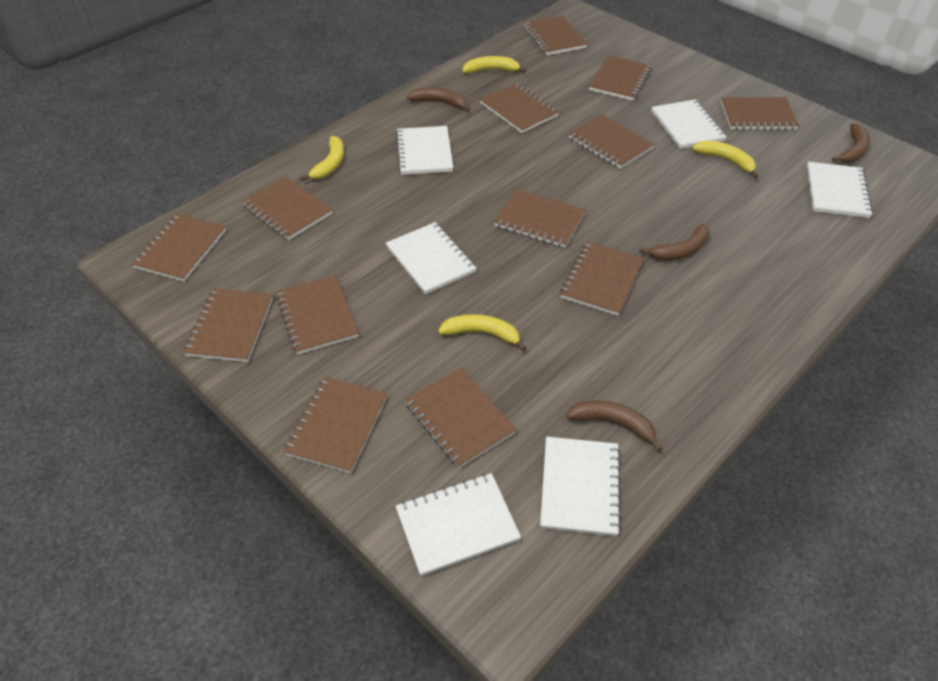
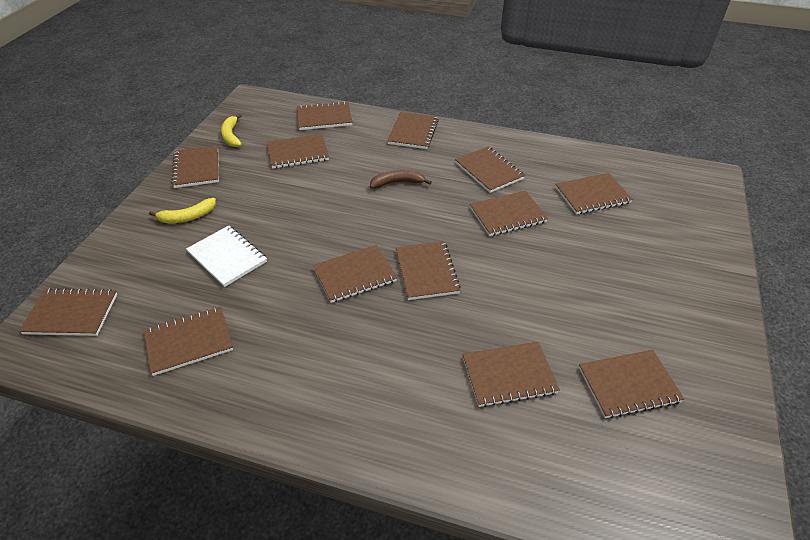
brown banana: [407,87,470,112] [566,400,662,452] [639,224,709,260] [832,123,870,163] = 4 -> [370,170,432,188] = 1
white notebook: [386,222,477,294] [396,126,453,175] [396,473,521,576] [540,437,621,536] [651,99,727,149] [807,162,873,218] = 6 -> [186,225,267,287] = 1
yellow banana: [300,136,344,181] [438,314,526,351] [462,56,526,73] [692,140,758,178] = 4 -> [149,198,216,223] [221,114,242,147] = 2

